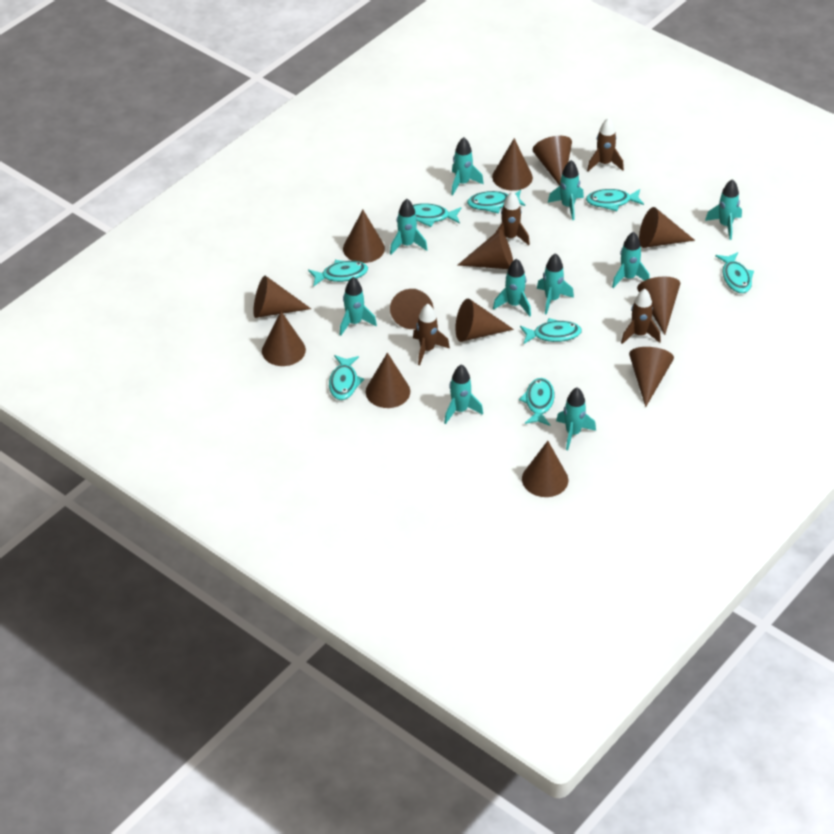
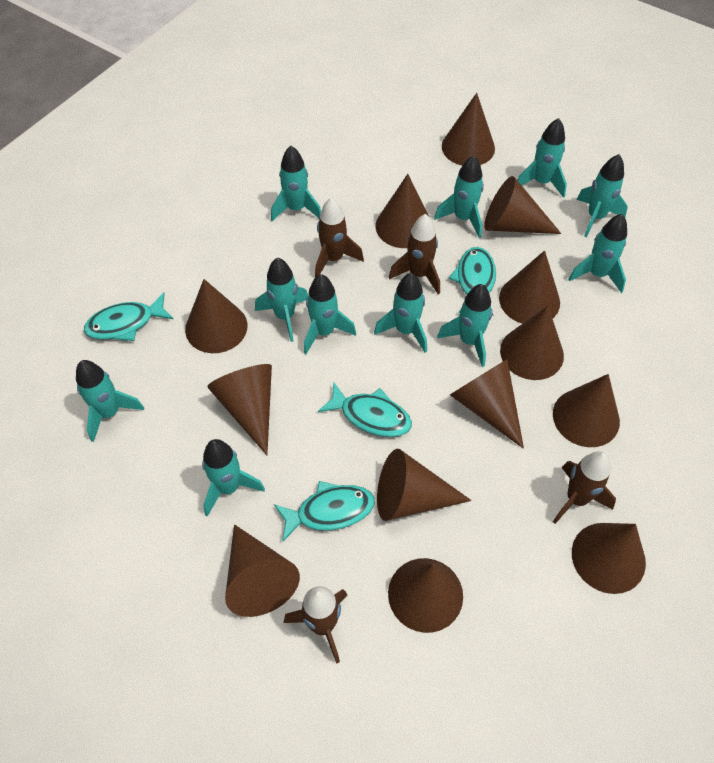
turquoise fish: [308,260,368,287] [329,355,364,400] [413,203,461,227] [467,190,525,214] [519,378,555,426] [520,318,582,344] [586,189,644,211] [715,252,754,293] = 8 -> [84,293,173,341] [274,481,375,542] [318,382,412,437] [449,247,496,316] = 4
turquoise rocket: [340,277,377,336] [390,199,428,255] [444,364,483,424] [451,137,484,196] [493,259,531,316] [537,253,574,315] [548,160,584,221] [556,387,596,450] [612,232,650,288] [705,179,742,240] = 10 -> [76,360,144,442] [202,439,265,517] [255,258,308,342] [271,146,321,221] [304,274,356,354] [374,273,427,353] [434,155,484,238] [437,284,492,367] [517,118,567,198] [568,214,627,293] [577,154,628,237] = 11

